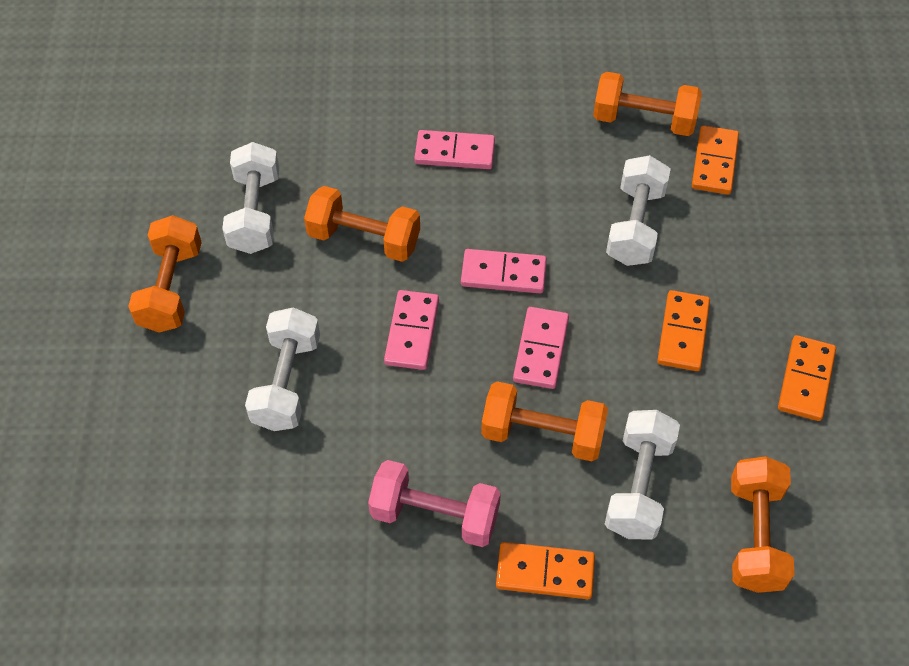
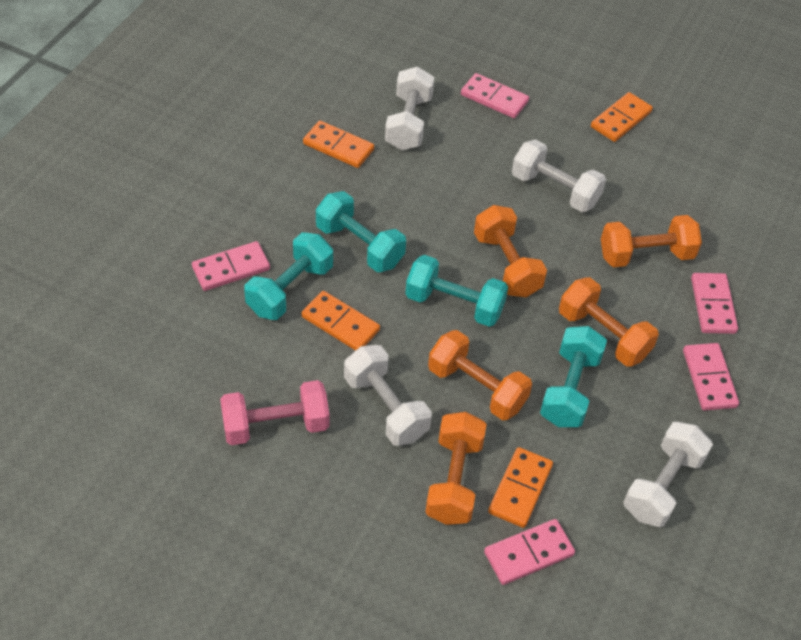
pink domino: [384,290,439,370] [414,130,495,169] [461,249,547,293] [513,307,569,389] = 4 -> [192,241,270,291] [461,73,529,118] [484,519,575,585] [683,343,739,411] [691,273,738,334] = 5
turquoise dumbbell: none = 0 -> [244,232,333,320] [316,191,406,272] [405,255,508,327] [540,326,607,427] = 4

